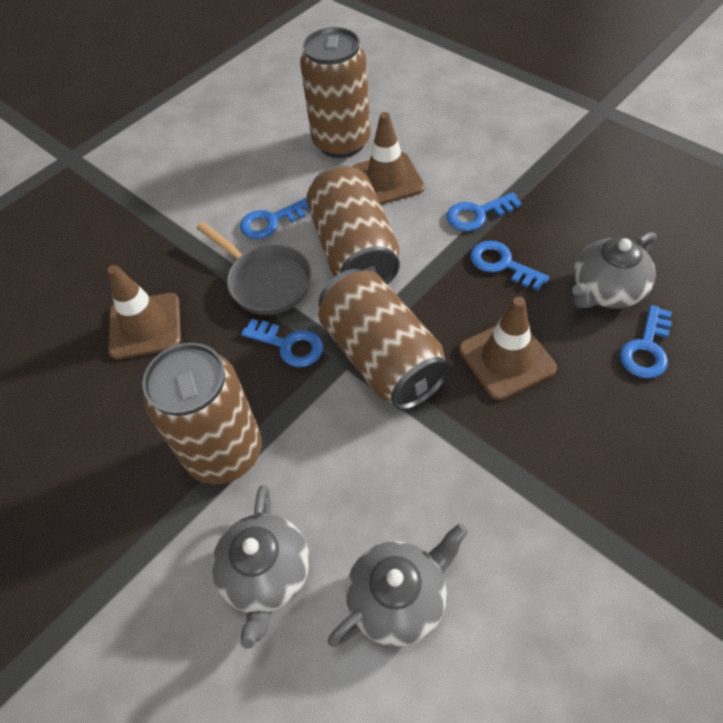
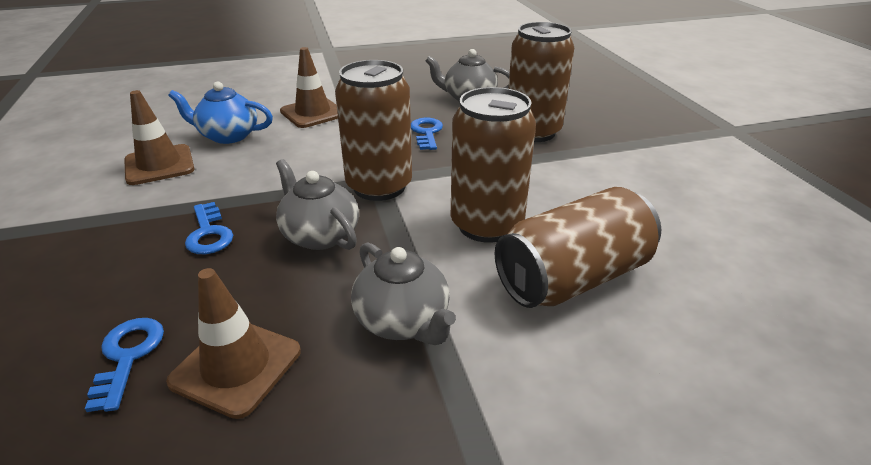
blue key: [240,198,310,239] [241,319,323,367] [447,192,522,231] [470,240,550,291] [620,305,672,379] = 5 -> [85,318,164,412] [185,202,233,254] [411,118,443,150] = 3
blue teapot: none = 0 -> [168,81,273,144] = 1
grey pan: [196,222,311,315] = 1 -> none = 0

